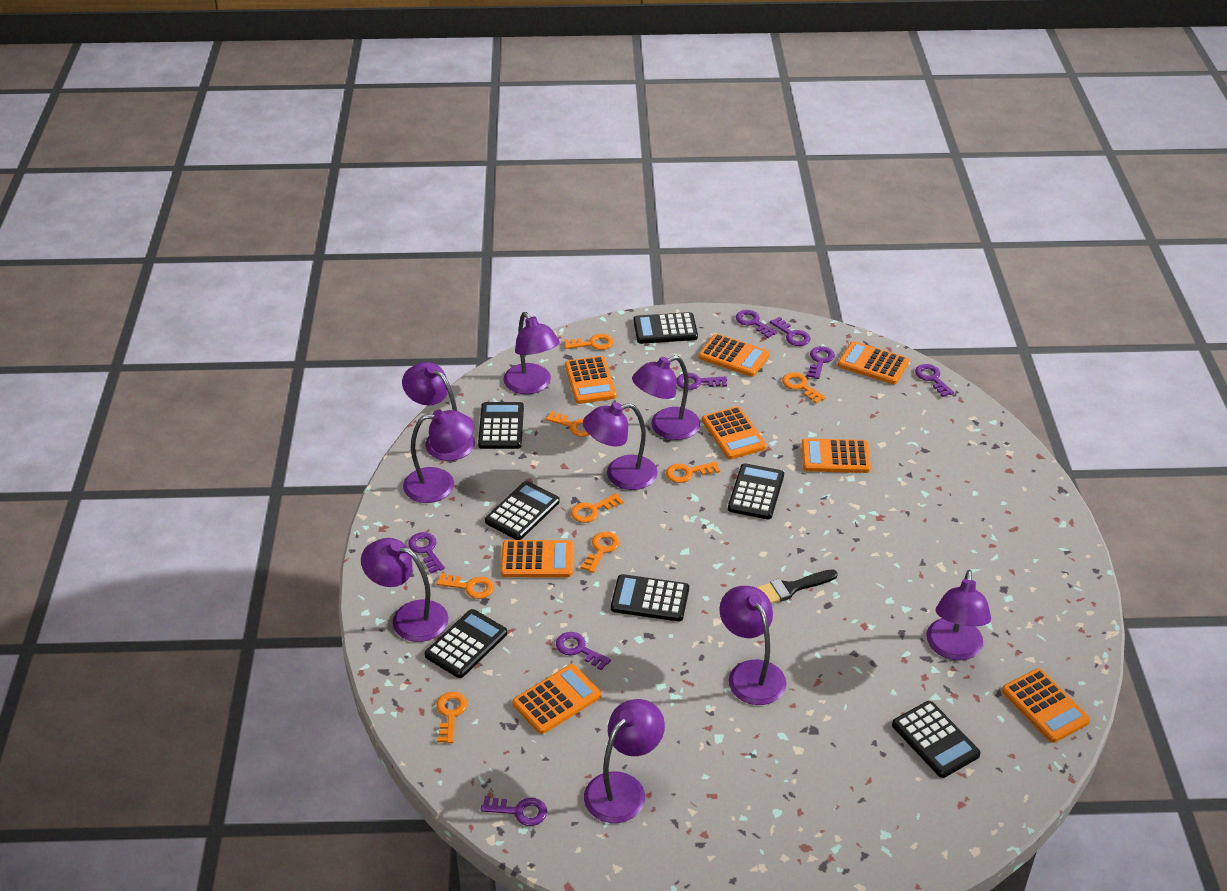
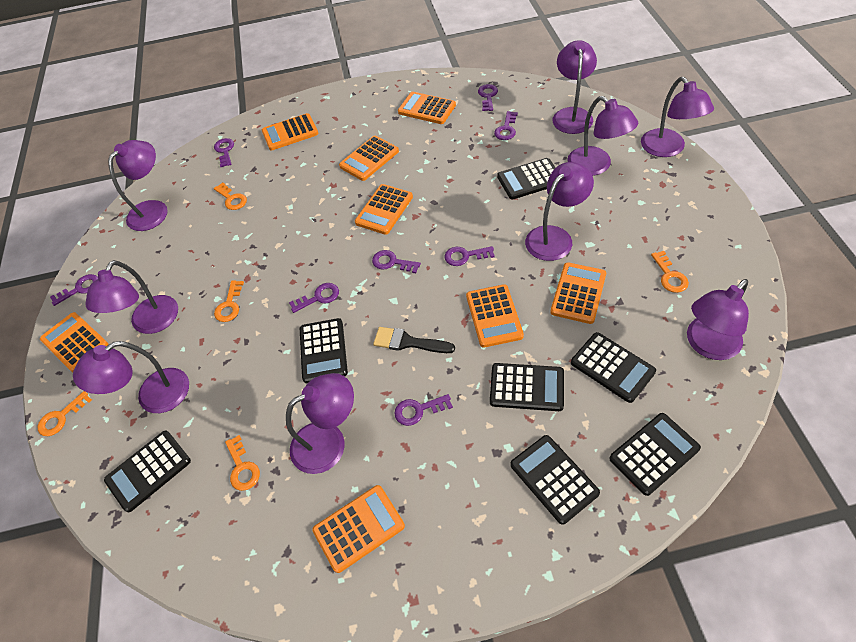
orange key: [436,573,494,599] [436,692,467,743] [546,411,589,437] [564,334,614,350] [571,493,624,523] [581,531,620,573] [666,461,720,483] [782,372,826,404] = 8 -> [38,391,92,436] [214,183,247,210] [214,280,244,322] [225,435,260,491] [651,251,689,293] = 5

